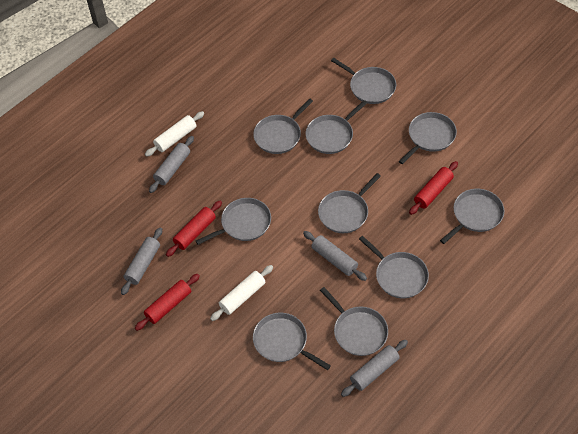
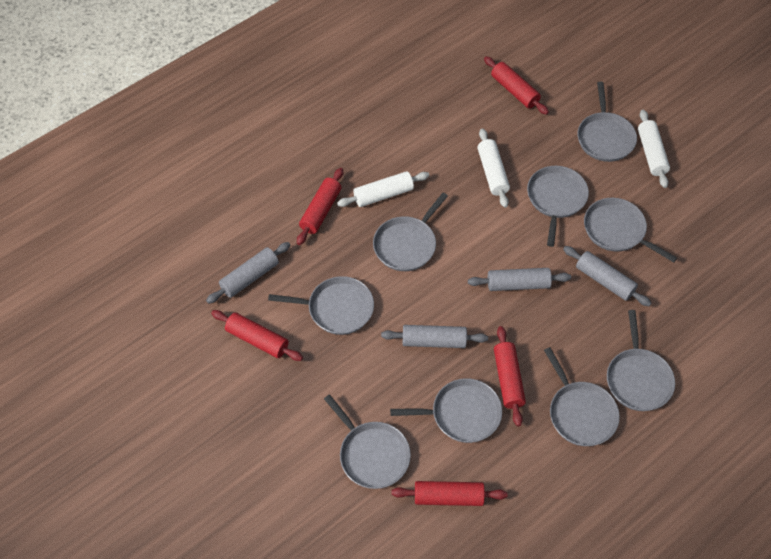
grey pan: [196,198,271,245] [253,98,313,154] [253,313,331,370] [306,100,367,154] [318,173,381,233] [320,287,388,356] [331,58,396,104] [359,236,429,298] [399,112,457,164] [440,189,504,244] = 10 -> [268,276,374,335] [324,394,411,489] [373,193,448,271] [390,378,502,443] [527,166,589,247] [544,347,620,446] [577,82,637,162] [584,198,677,263] [607,310,675,411] = 9
red rolling pin: [135,274,200,331] [166,201,222,257] [409,161,458,215] = 3 -> [211,310,303,361] [297,168,343,245] [391,481,508,506] [484,56,549,115] [494,326,526,426] = 5
white rolling pin: [145,111,204,157] [210,265,273,321] = 2 -> [337,171,430,207] [477,128,510,208] [638,110,670,188] = 3

